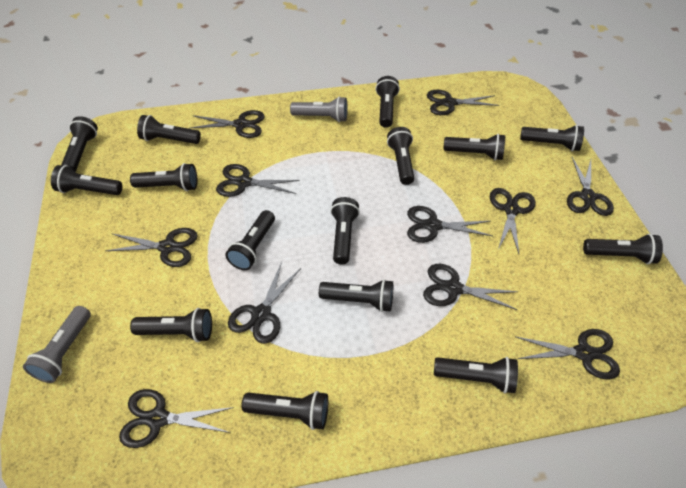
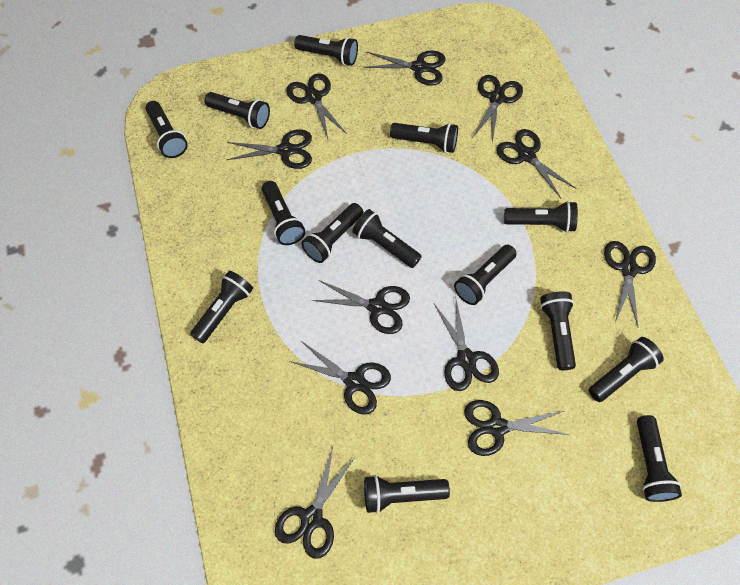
black flashlight: [51,165,122,195] [61,116,98,172] [130,163,197,191] [130,308,212,342] [137,115,201,144] [226,210,275,270] [242,391,328,430] [319,279,393,312] [330,197,360,264] [375,76,400,128] [387,127,414,185] [434,357,518,394] [443,134,505,160] [520,125,584,151] [583,234,663,264] = 15 -> [145,101,188,158] [190,271,253,343] [205,92,270,129] [262,181,306,245] [294,35,358,66] [301,203,363,263] [352,209,422,268] [364,475,450,514] [390,123,458,153] [454,245,517,305] [504,201,578,232] [540,291,576,370] [589,337,664,402] [637,415,682,502] = 14
grey flashlight: [23,306,91,383] [290,96,348,122] = 2 -> none = 0

